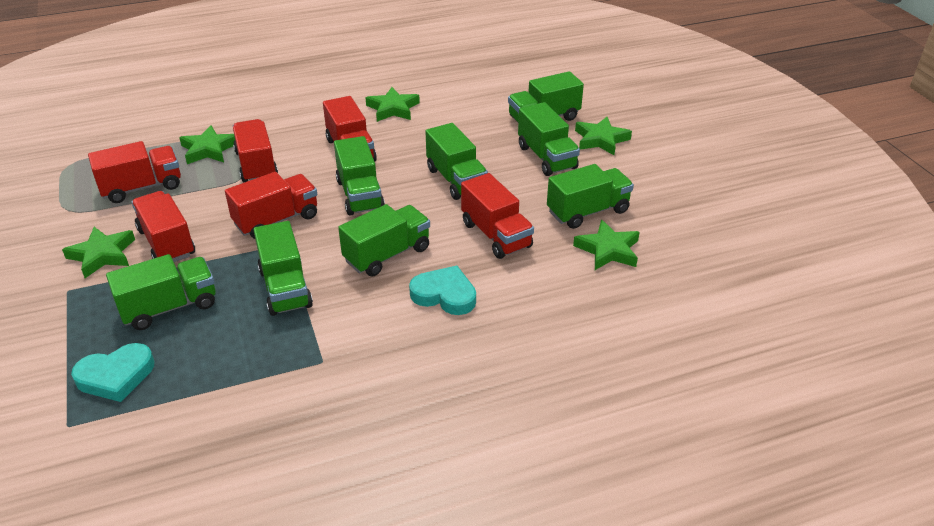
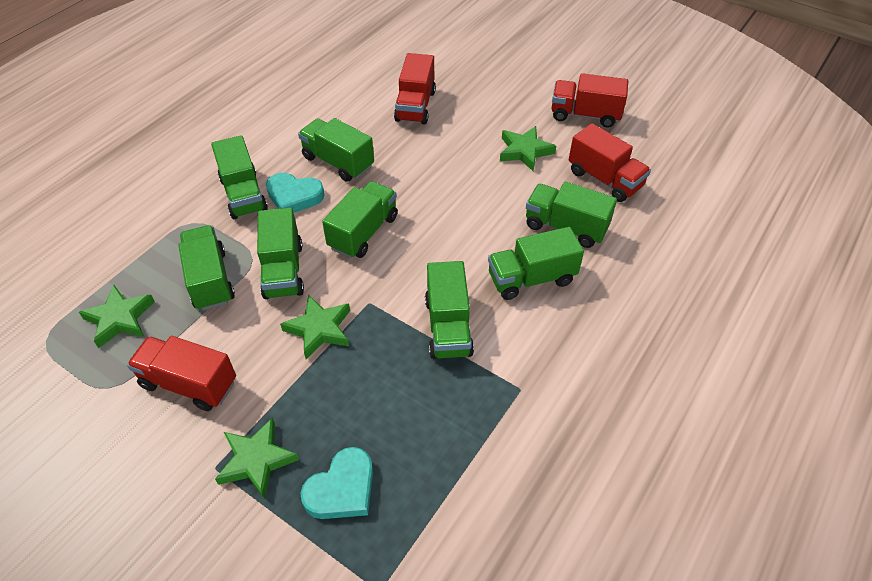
green star: [62,227,135,278] [179,125,235,164] [366,87,420,122] [573,220,640,270] [575,117,632,155] = 5 -> [79,285,155,348] [215,418,299,499] [280,295,350,359] [500,126,556,171] = 4
red truck: [88,141,181,203] [132,191,195,262] [225,172,317,239] [233,119,278,183] [323,96,377,162] [461,173,534,259] = 6 -> [127,336,236,411] [394,53,436,125] [551,73,628,128] [569,123,651,202] = 4

